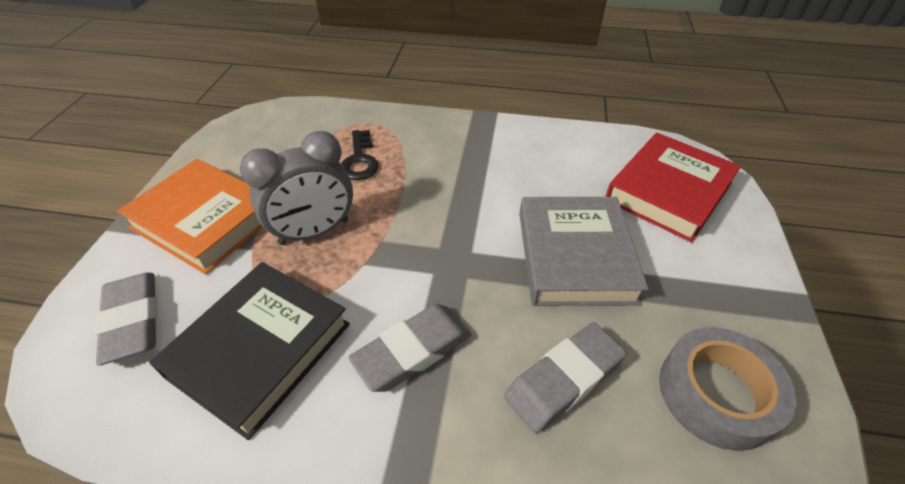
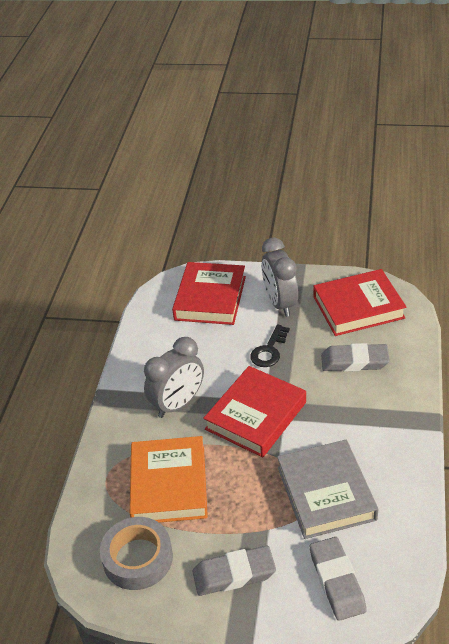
black book: [149,262,350,440] = 1 -> none = 0
grey clock: [240,131,353,245] = 1 -> [144,337,204,418] [262,237,298,317] = 2
red book: [606,133,741,242] = 1 -> [172,262,246,325] [203,366,306,457] [313,269,406,336] = 3

